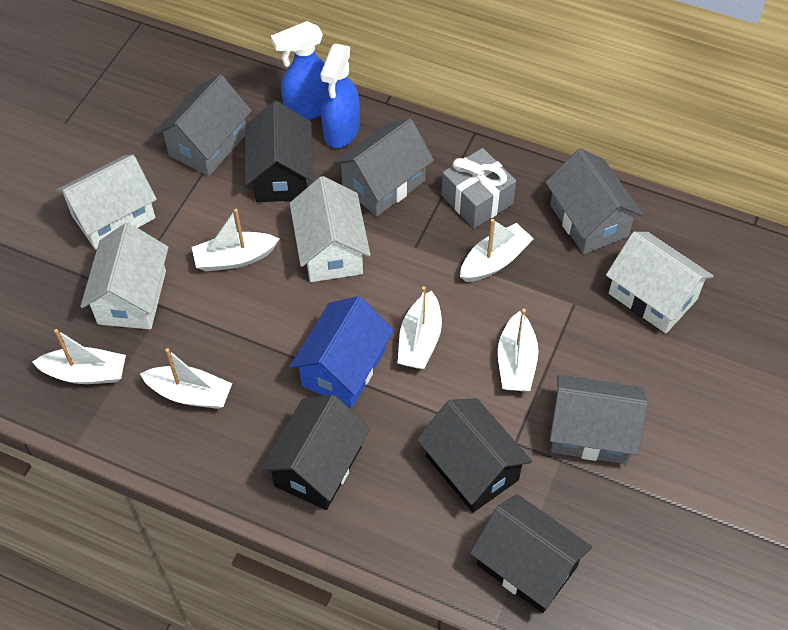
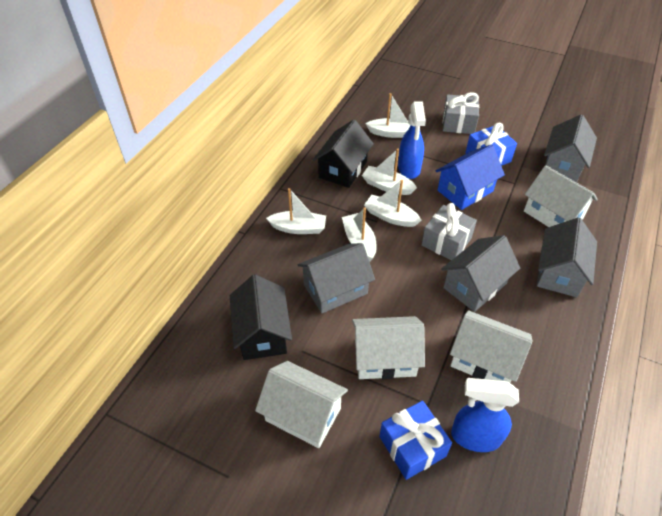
black house: [245,101,313,202] [261,395,370,510] [417,398,532,513] [470,494,592,613] = 4 -> [230,274,292,360] [313,119,374,188] = 2
blue gift: none = 0 -> [379,401,452,480] [465,123,517,166] = 2
grey gift: [442,148,516,228] = 1 -> [421,203,477,260] [443,92,479,134] = 2
white boat: [32,329,126,384] [140,348,232,409] [192,209,279,272] [398,286,442,369] [460,219,534,282] [498,309,538,391] = 6 -> [266,188,326,234] [342,207,376,262] [362,149,417,195] [364,180,422,227] [365,93,410,138] = 5

